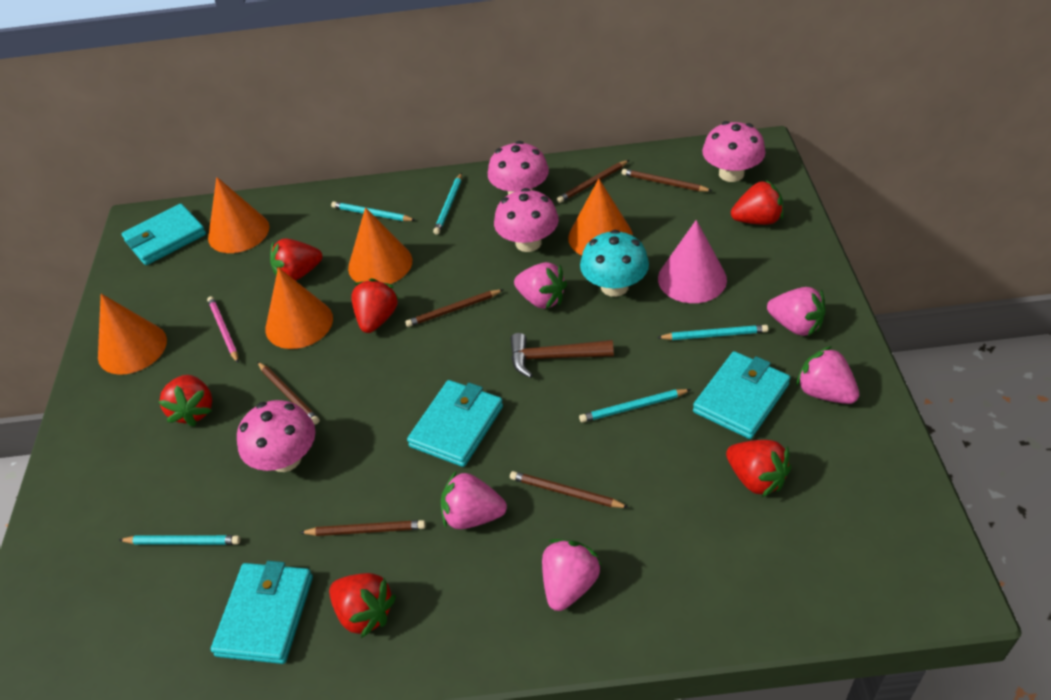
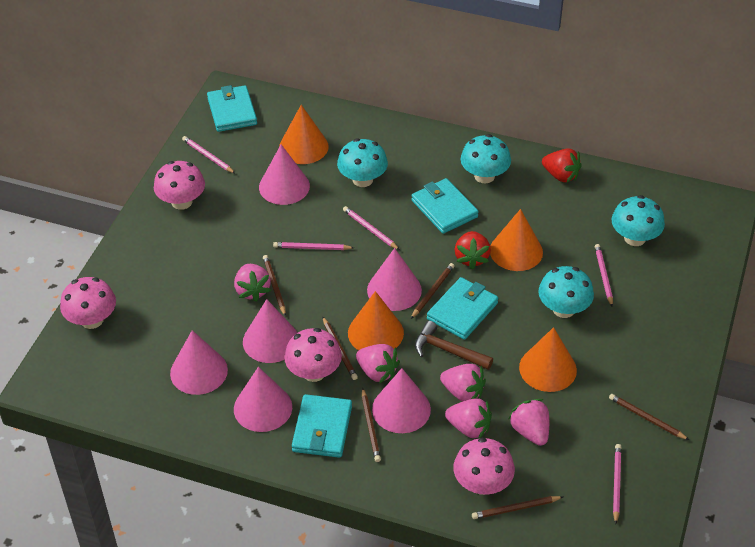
orange cone: [98,294,167,375] [208,177,269,253] [265,267,333,349] [348,207,412,284] [568,179,633,255] = 5 -> [279,105,329,164] [348,291,404,350] [490,209,543,271] [519,327,577,392] = 4
pink cone: [658,220,727,303] = 1 -> [170,330,228,395] [234,367,292,432] [243,299,297,363] [259,144,310,205] [367,248,422,311] [372,368,431,433] = 6
pink pencil: [207,296,239,363] = 1 -> [182,136,236,174] [273,242,354,250] [343,206,400,250] [595,244,613,306] [613,444,622,524] = 5
red strawberry: [158,375,212,426] [270,238,322,281] [329,573,396,638] [351,278,399,333] [726,440,791,497] [731,180,783,225] = 6 -> [455,231,491,269] [542,148,582,183] = 2
turquoise mushroom: [580,230,649,297] = 1 -> [337,138,388,187] [461,134,511,184] [538,266,594,318] [612,195,665,246] = 4
turquoise pencil: [119,535,240,545] [331,201,415,221] [433,173,462,235] [579,389,691,423] [657,325,768,340] = 5 -> none = 0

